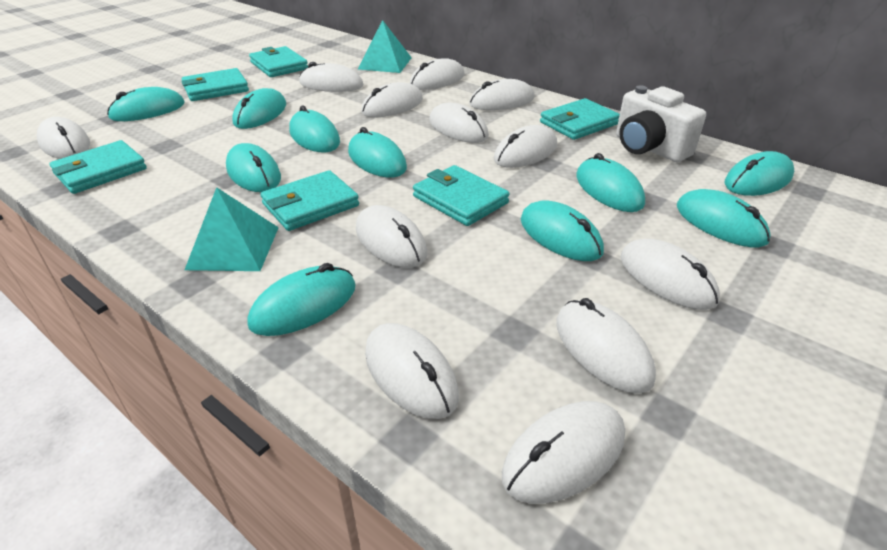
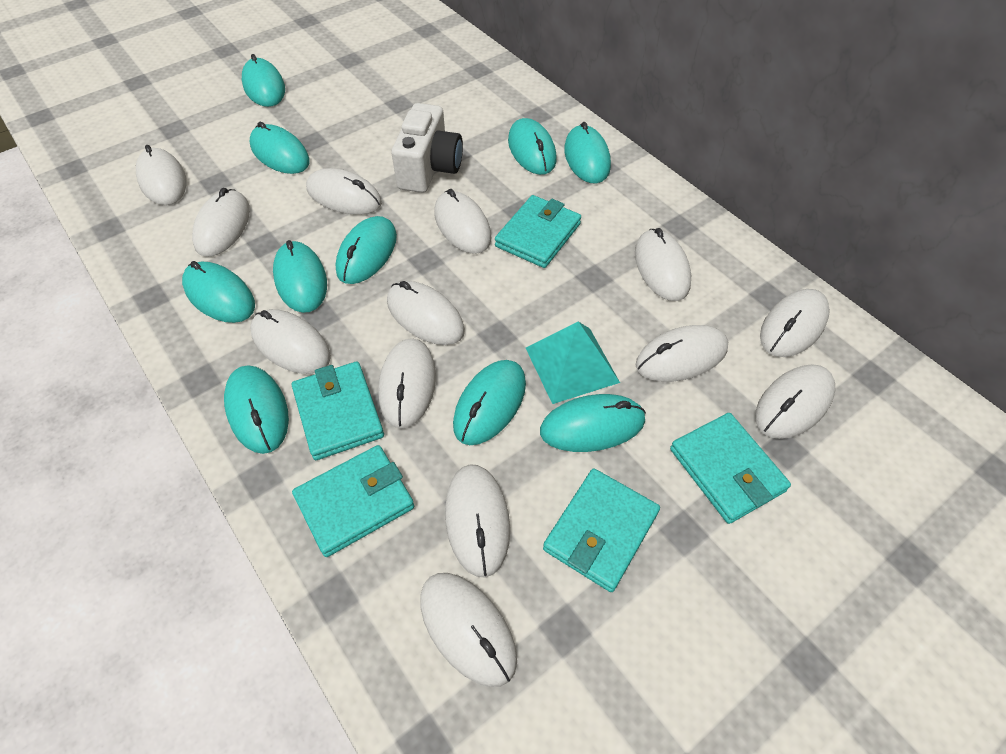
turquoise pyramid: [185,187,279,271] [358,20,412,73] = 2 -> [526,322,620,404] = 1
turquoise wallet: [49,140,147,194] [181,68,249,101] [249,46,308,77] [260,170,359,231] [413,165,510,226] [540,98,620,140] = 6 -> [292,362,384,460] [292,445,414,557] [495,195,581,268] [543,468,660,592] [670,413,791,524] = 5
white mouse: [37,117,90,159] [299,62,363,92] [356,205,427,268] [361,82,423,117] [365,323,459,419] [410,58,465,90] [429,103,489,143] [469,79,535,110] [494,125,557,168] [502,401,625,504] [556,298,656,393] [621,239,720,310] = 12 -> [136,145,187,205] [192,188,250,257] [250,309,331,374] [306,168,382,215] [378,338,436,429] [387,281,465,345] [420,573,517,687] [434,189,491,254] [445,464,510,578] [635,228,691,301] [636,325,729,382] [755,364,836,439] [760,289,830,357] = 13

